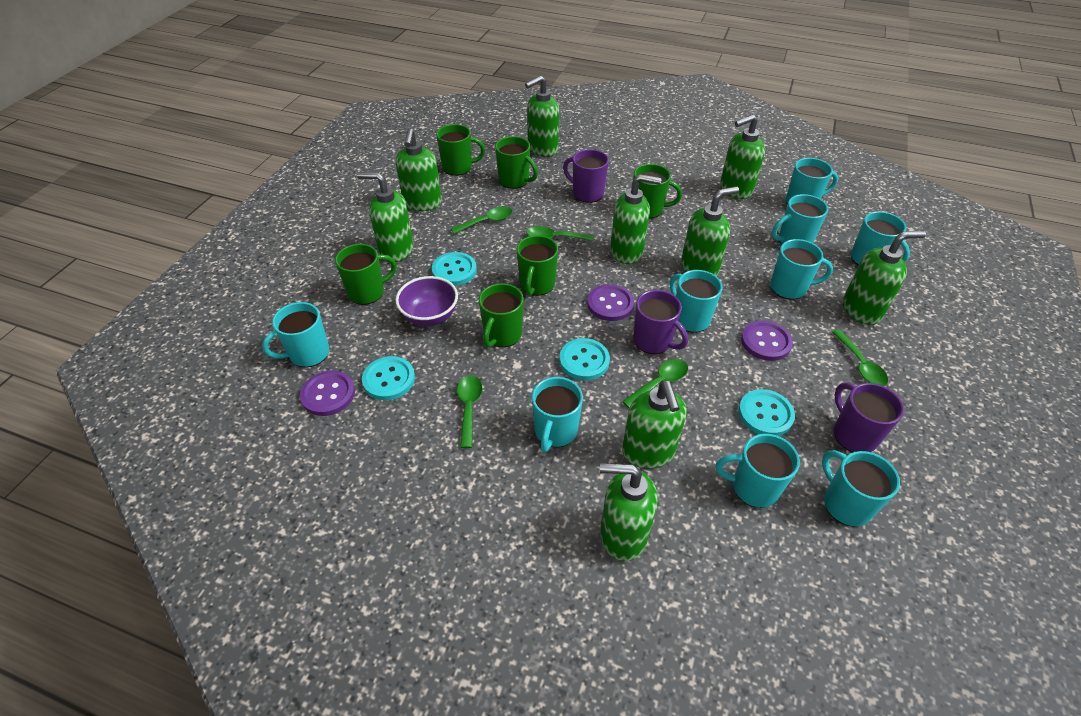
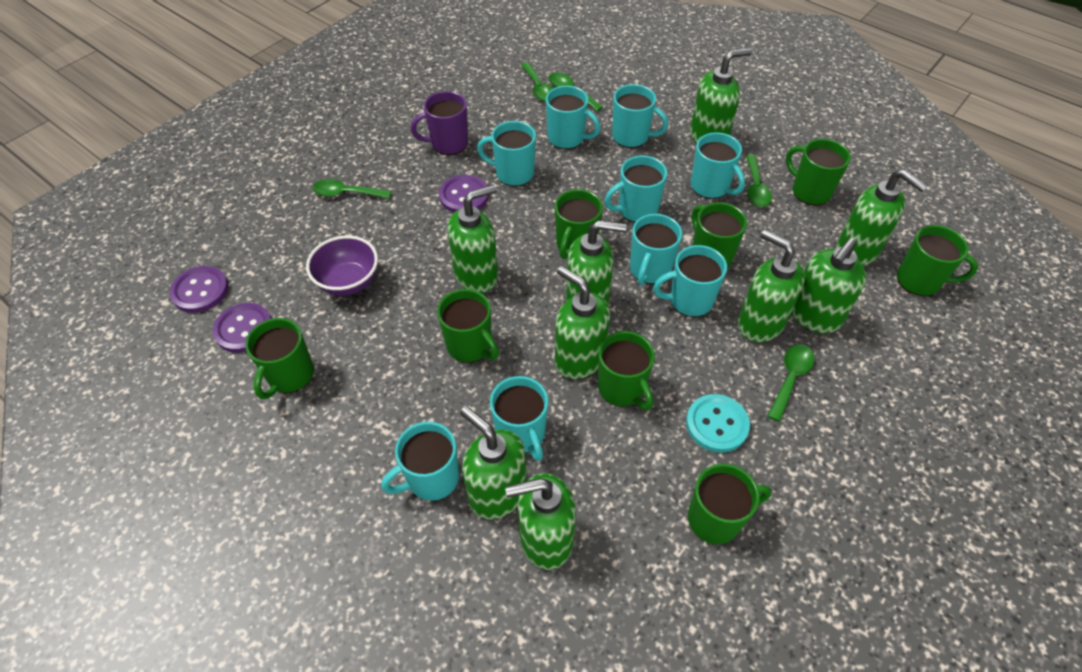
green mug: [335,244,397,305] [436,124,485,176] [479,283,524,348] [495,136,538,189] [516,235,558,296] [633,164,682,219] = 6 -> [245,318,314,399] [437,289,499,363] [555,189,603,259] [598,331,655,410] [688,464,772,544] [691,202,747,268] [786,139,851,205] [897,225,978,296] = 8
purple mug: [563,149,609,203] [633,290,688,354] [834,383,904,452] = 3 -> [411,91,468,155] = 1
turquoise button: [362,356,415,400] [432,252,477,286] [559,338,610,380] [738,389,795,436] = 4 -> [686,394,750,452] = 1

